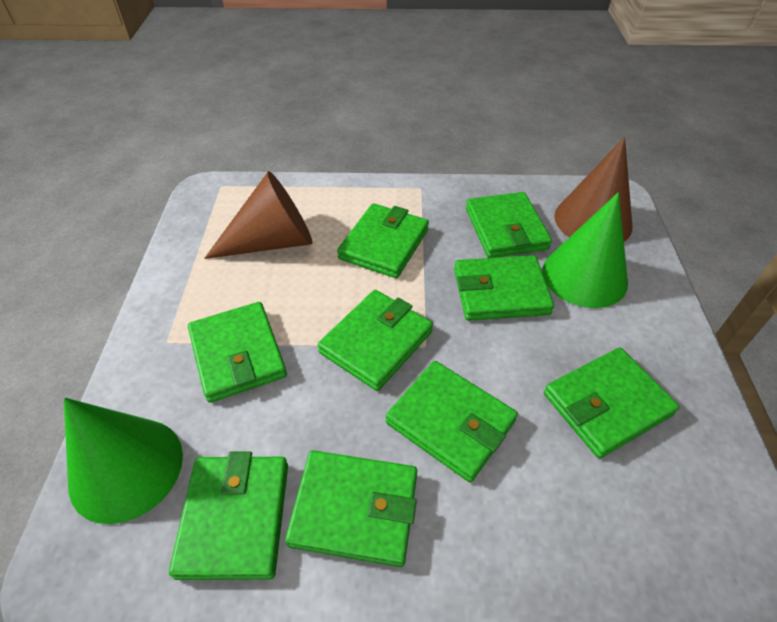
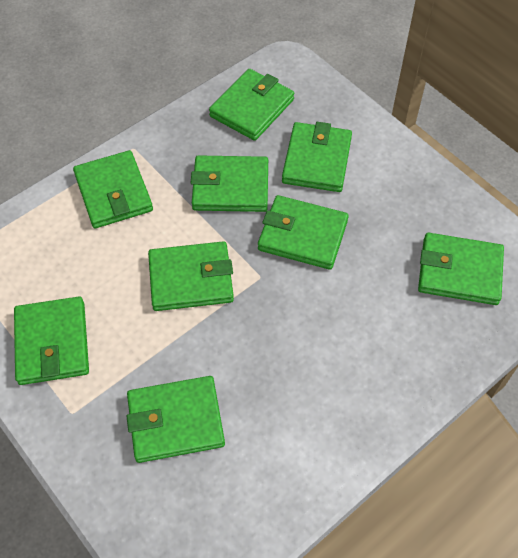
brown cone: [204,171,313,259] [554,137,632,242] = 2 -> none = 0
green cone: [64,398,183,524] [542,192,628,308] = 2 -> none = 0

